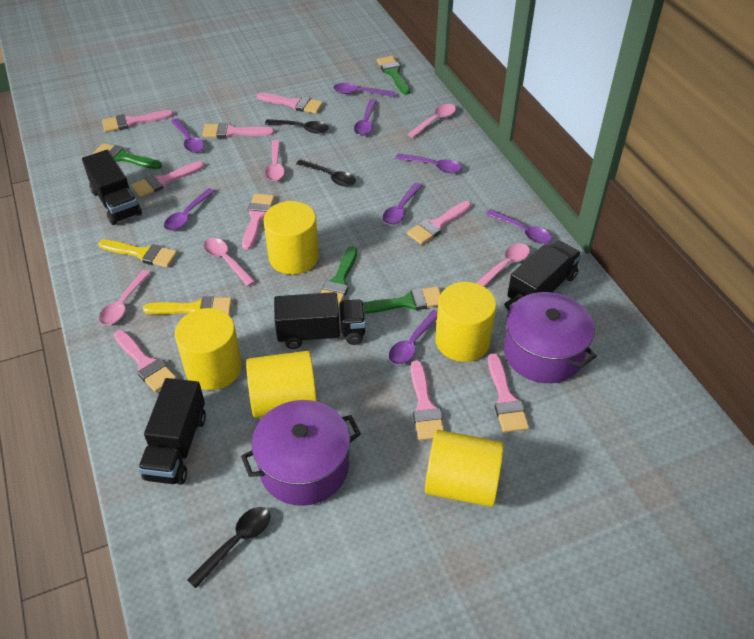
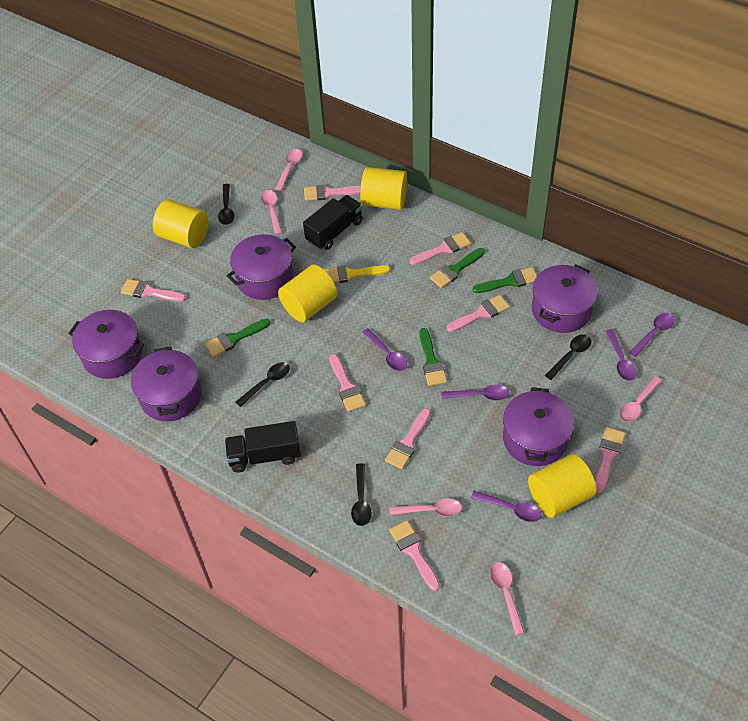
black spoon: [187,507,270,588] [265,119,329,133] [296,159,356,186] = 3 -> [218,184,235,225] [236,362,290,407] [351,463,372,526] [545,334,591,380] = 4
black truck: [82,150,142,225] [138,378,206,485] [274,292,366,349] [507,241,582,303] = 4 -> [225,421,301,473] [303,195,363,250] = 2
pink brush: [102,110,174,132] [114,330,177,392] [131,161,204,197] [202,123,274,138] [242,193,275,250] [257,93,323,114] [407,201,471,245] [411,360,444,441] [488,353,529,433] = 9 -> [121,279,186,302] [304,185,361,201] [329,354,366,412] [385,408,431,469] [389,520,440,591] [410,232,471,265] [447,295,510,332] [595,427,626,494] = 8
purple pot: [241,400,361,506] [504,292,597,383] = 2 -> [68,310,144,379] [131,347,202,421] [227,234,296,300] [503,387,574,466] [532,264,598,333] = 5
purple spoon: [164,188,215,231] [171,118,204,153] [334,83,396,97] [354,99,377,136] [382,183,423,225] [389,310,438,365] [395,154,462,173] [486,209,552,244] = 8 -> [362,328,407,371] [442,385,509,401] [471,491,542,522] [605,329,636,381] [629,313,675,357] = 5
yellow brush: [98,239,178,268] [143,296,232,316] = 2 -> [324,265,390,283] = 1
yellow cylinder: [175,308,242,390] [246,351,317,418] [263,201,319,275] [425,430,504,507] [435,282,496,362] = 5 -> [153,199,209,248] [278,265,338,322] [360,167,407,210] [528,454,597,518] = 4

